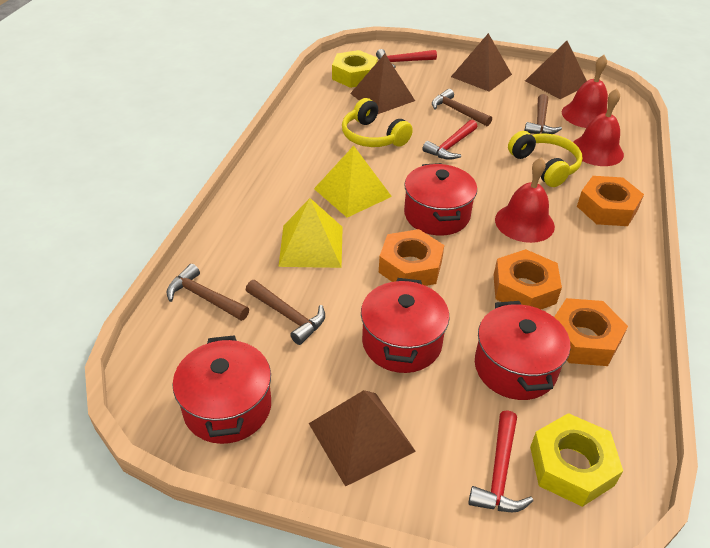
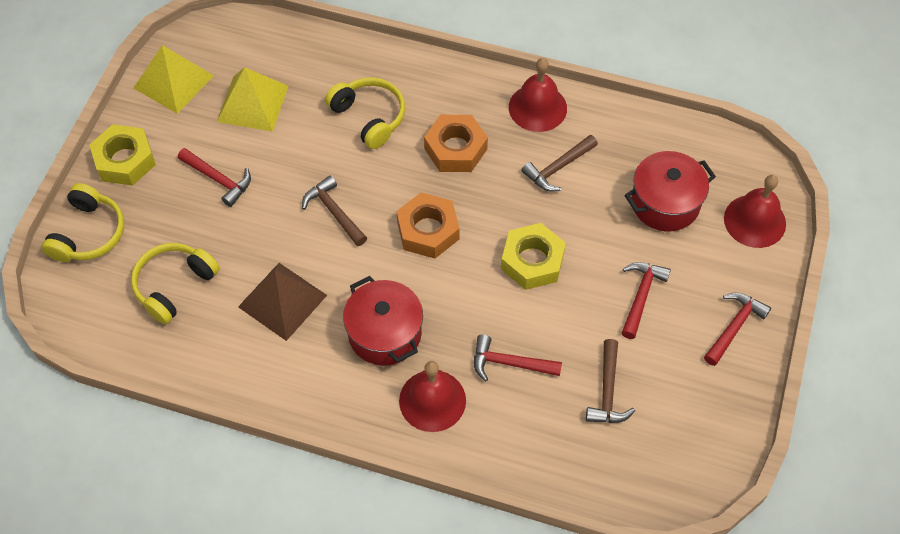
brown hammer: [167,264,249,321] [246,280,325,345] [432,89,492,126] [524,94,562,134] = 4 -> [302,175,367,246] [521,135,598,192] [586,339,635,423] = 3
brown pyramid: [309,390,416,487] [350,54,415,114] [451,33,512,92] [525,41,587,99] = 4 -> [238,263,327,341] = 1
orange nut: [379,229,444,286] [494,249,562,309] [554,298,628,366] [577,176,644,226] = 4 -> [397,192,460,259] [424,115,488,172] = 2
red hammer: [376,49,437,68] [422,120,477,160] [468,410,533,512] = 3 -> [178,148,251,207] [474,335,562,381] [622,262,671,339] [704,292,771,366] = 4
red pot: [173,335,271,444] [361,278,449,373] [404,163,477,236] [475,301,570,400] = 4 -> [343,276,423,366] [625,151,716,232] = 2
yellow headphones: [342,98,413,147] [508,131,583,187] = 2 -> [41,183,124,262] [131,243,220,324] [325,77,405,149] = 3

